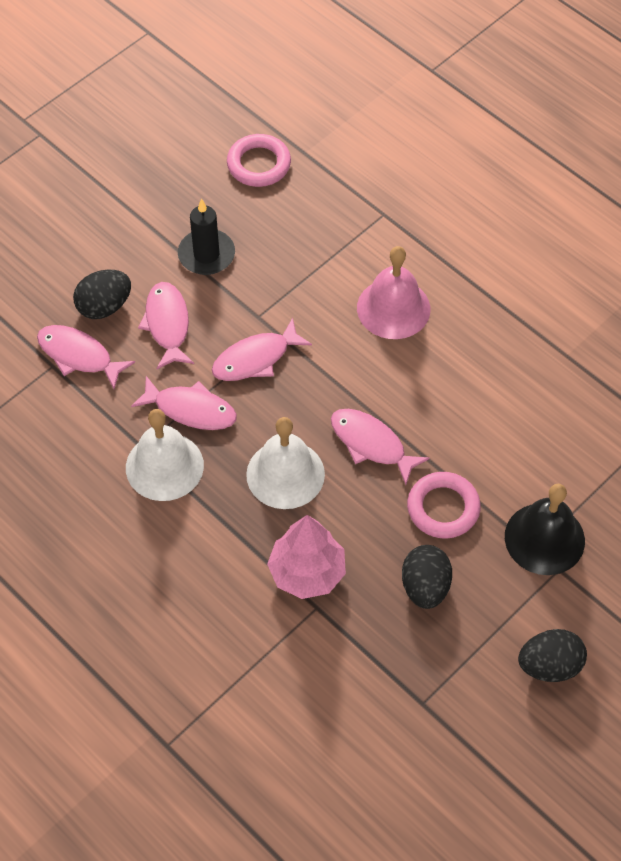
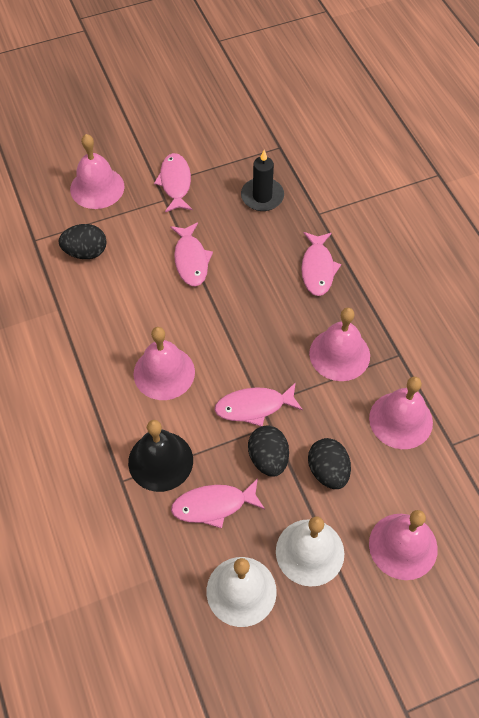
pink bell: [357,246,430,339] = 1 -> [70,134,124,209] [133,327,195,400] [309,308,370,381] [369,377,433,449] [369,510,438,580] = 5
pink ring: [227,134,291,187] [407,472,481,539] = 2 -> none = 0
pink tree: [267,515,346,599] = 1 -> none = 0

